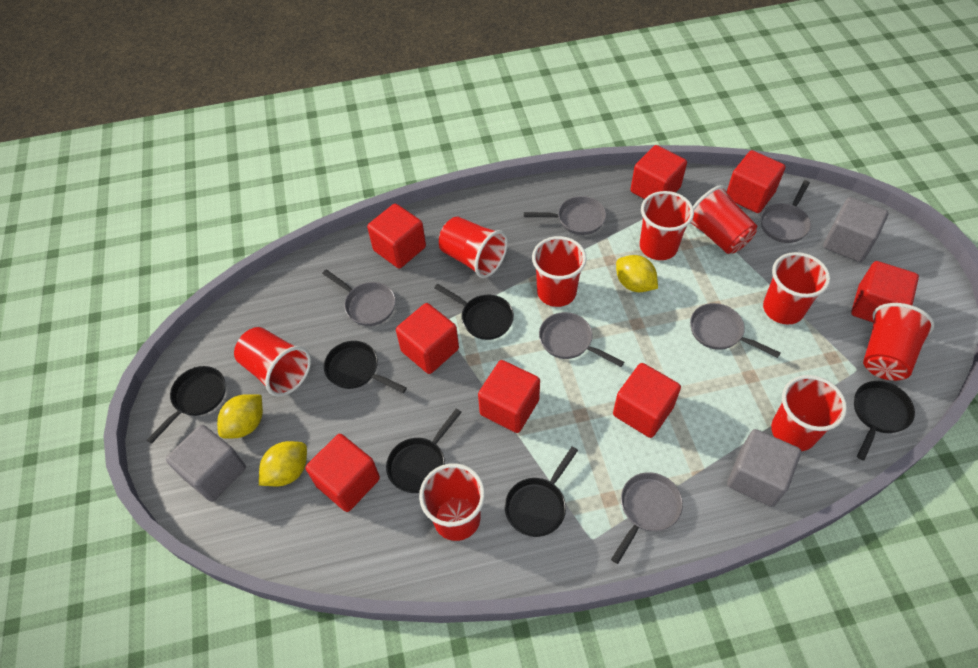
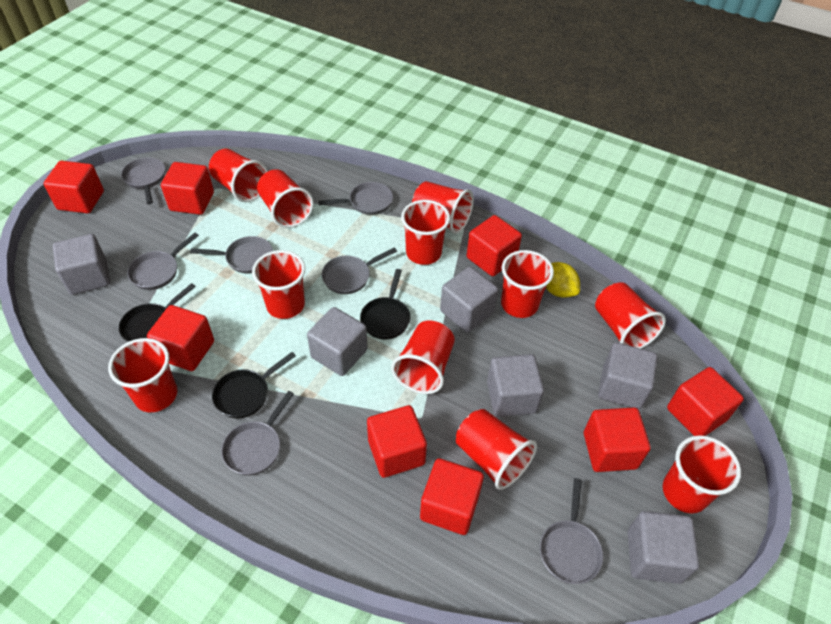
black pan: [147,366,226,444] [324,341,407,393] [386,409,462,493] [434,284,514,340] [505,446,578,537] [854,381,915,461] = 6 -> [119,283,196,342] [212,352,296,419] [360,269,410,339] = 3
grey cube: [166,425,246,502] [727,429,801,507] [823,197,888,262] = 3 -> [53,234,110,295] [307,307,368,376] [440,267,498,332] [487,354,544,417] [598,342,658,409] [628,511,699,584] = 6
grey pan: [322,269,396,326] [524,196,606,235] [539,312,624,367] [611,472,683,564] [690,303,780,358] [761,180,811,243] = 6 -> [121,157,165,204] [127,233,199,290] [190,236,273,274] [221,391,294,476] [318,182,393,215] [322,247,397,294] [540,478,603,584] = 7
red cup: [234,327,311,397] [419,463,485,541] [439,217,508,278] [532,236,587,307] [640,191,694,260] [690,185,757,254] [763,252,830,324] [771,375,847,451] [863,303,934,381] = 9 -> [108,338,177,412] [209,148,268,202] [252,250,305,319] [257,169,314,228] [391,320,455,394] [401,200,450,265] [412,181,474,234] [456,409,537,490] [501,250,554,318] [595,282,666,349] [663,435,741,513] = 11
yellow lemon: [217,394,263,439] [259,441,307,486] [616,255,658,292] = 3 -> [546,262,580,298] = 1

